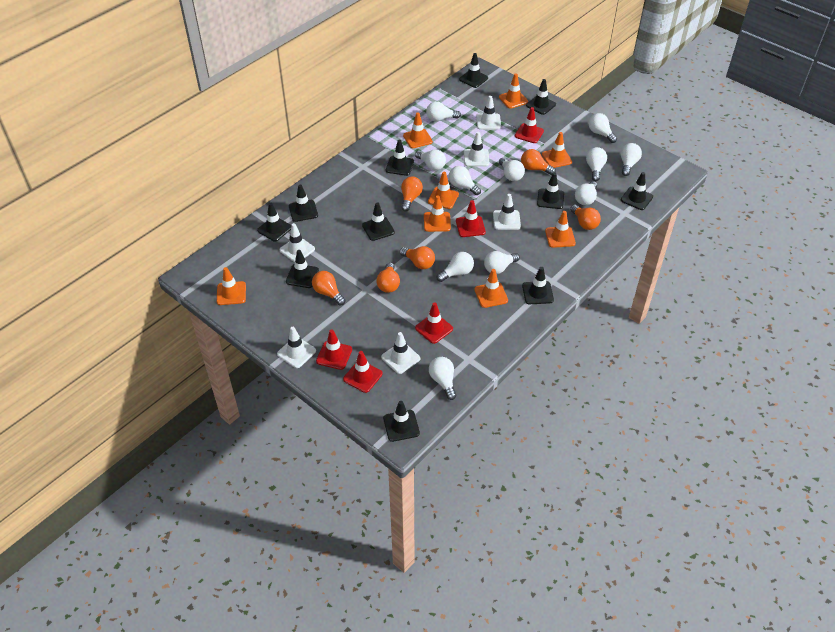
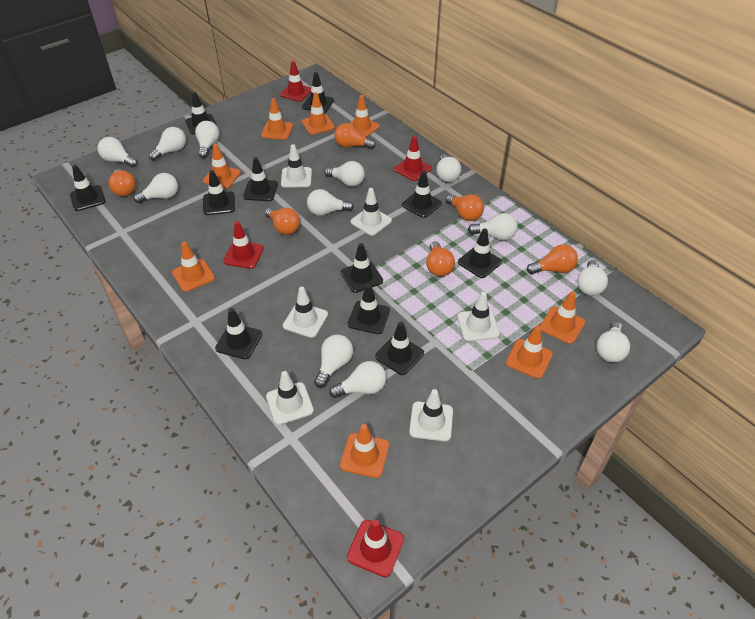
red traffic cone: [316,330,352,370] [343,351,383,393] [415,302,453,344] [456,200,486,237] [515,107,544,143] = 5 -> [223,221,264,269] [280,61,311,102] [347,520,404,577] [394,136,432,181] = 4
white light bulb: [415,149,446,171] [426,101,461,122] [429,357,456,400] [437,252,474,282] [449,166,481,195] [484,251,520,274] [499,158,525,181] [575,181,597,205] [586,147,607,181] [589,113,617,143] [621,143,642,176] = 11 -> [97,137,138,167] [134,173,178,203] [149,127,186,161] [195,121,219,158] [307,189,354,216] [314,334,353,388] [324,161,365,187] [329,361,386,398] [436,154,461,182] [468,213,517,241] [577,260,608,296] [596,322,630,362] = 12

